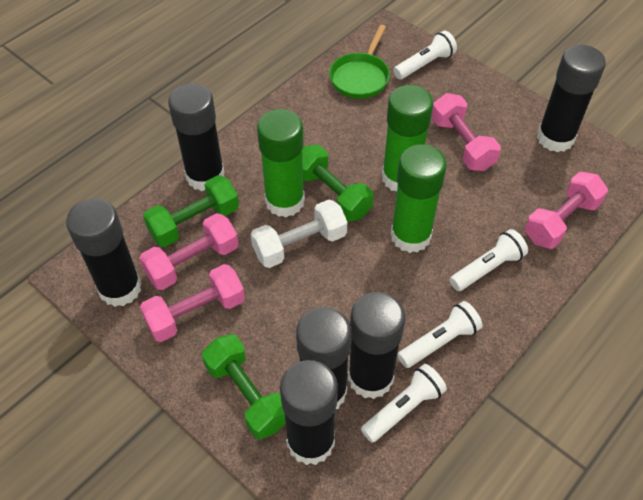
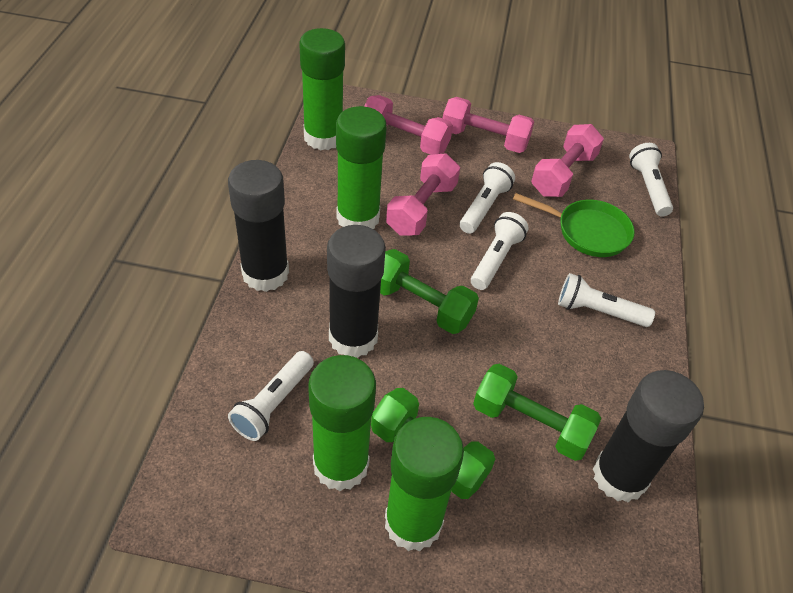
black glue stick: [66,198,142,307] [168,83,225,191] [280,360,338,465] [296,307,351,409] [348,292,406,399] [537,45,606,152] = 6 -> [228,160,289,292] [327,225,386,358] [593,370,704,502] = 3
green glue stick: [257,109,305,217] [382,85,433,192] [391,144,447,253] = 3 -> [299,28,345,150] [308,355,376,491] [336,106,387,229] [385,417,464,551] = 4
white dumbbell: [251,200,347,268] = 1 -> none = 0
white flashlight: [361,364,447,443] [393,31,457,79] [398,301,482,368] [450,229,528,291] = 4 -> [228,351,314,441] [460,162,515,234] [471,212,529,290] [558,273,655,327] [629,143,673,217] = 5

